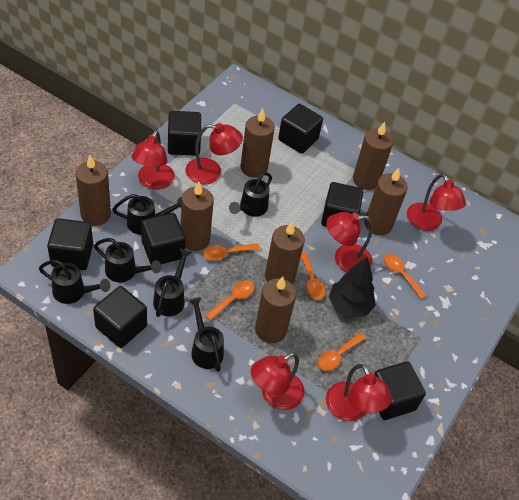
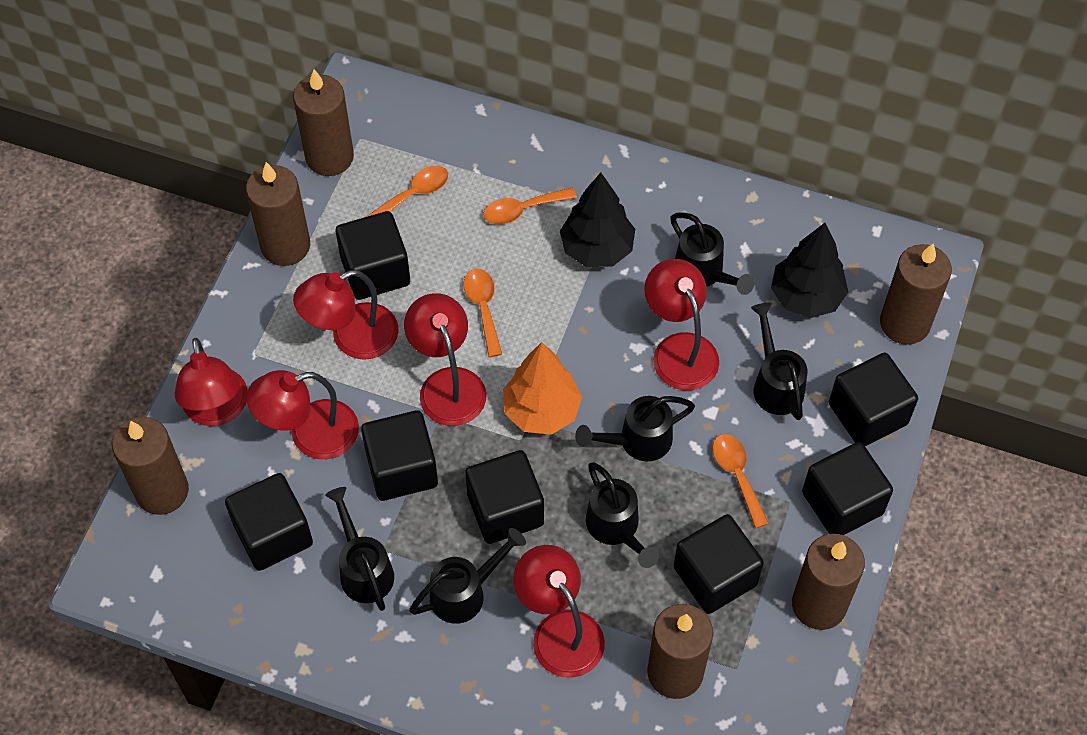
black tree: [329,257,376,318] = 1 -> [560,173,635,267] [771,223,848,318] = 2
brown candle: [76,155,111,226] [181,182,214,251] [240,108,275,178] [255,277,296,343] [265,221,305,285] [353,122,393,190] [365,168,408,235] = 7 -> [112,417,189,515] [246,162,310,266] [293,69,354,176] [647,604,713,699] [792,534,865,630] [880,243,952,345] = 6
orange spoon: [203,243,260,261] [205,280,255,321] [301,252,325,300] [317,333,366,371] [383,254,427,299] = 5 -> [366,166,448,217] [463,269,502,357] [483,188,577,224] [712,434,769,528] = 4
orange tree: none = 0 -> [503,342,582,435] = 1

